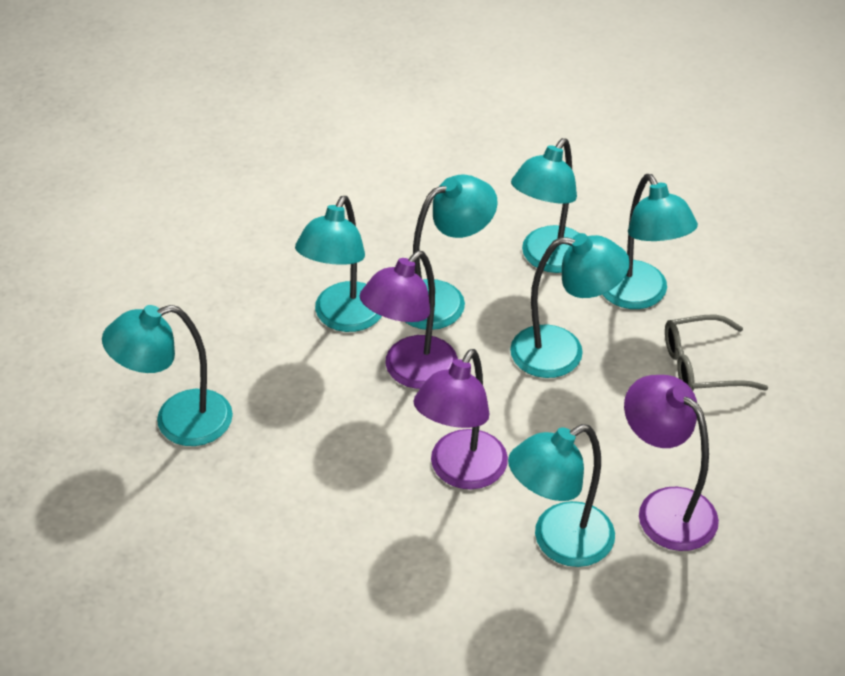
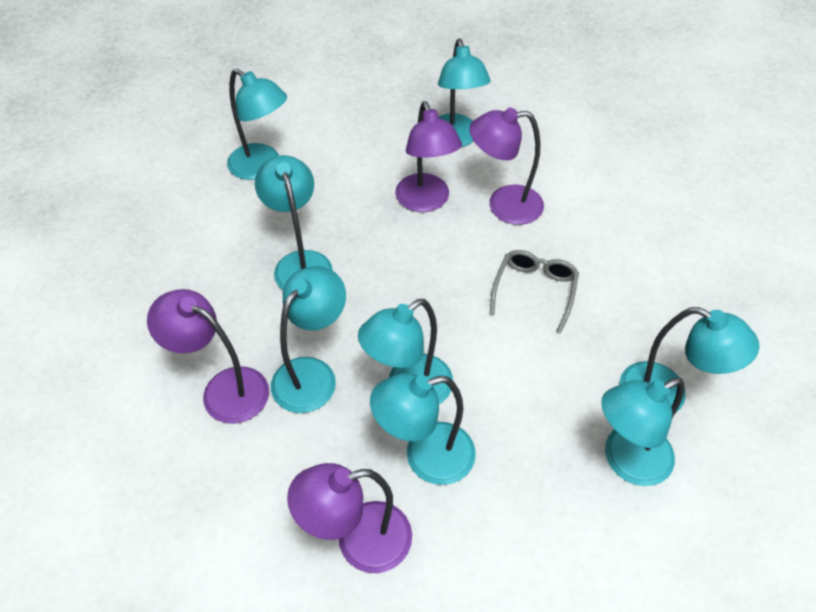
purple lamp: [360,251,458,389] [413,349,508,489] [624,375,719,551] = 3 -> [147,289,269,424] [287,463,412,573] [395,101,462,212] [469,108,544,225] = 4
turquoise lamp: [102,305,233,446] [295,196,382,332] [405,174,498,330] [508,424,615,567] [510,233,630,378] [511,138,580,273] [602,174,698,309] = 7 -> [227,69,287,180] [255,155,333,290] [271,266,346,413] [358,299,453,404] [370,373,476,485] [438,38,491,147] [601,378,684,486] [619,307,760,412] = 8

